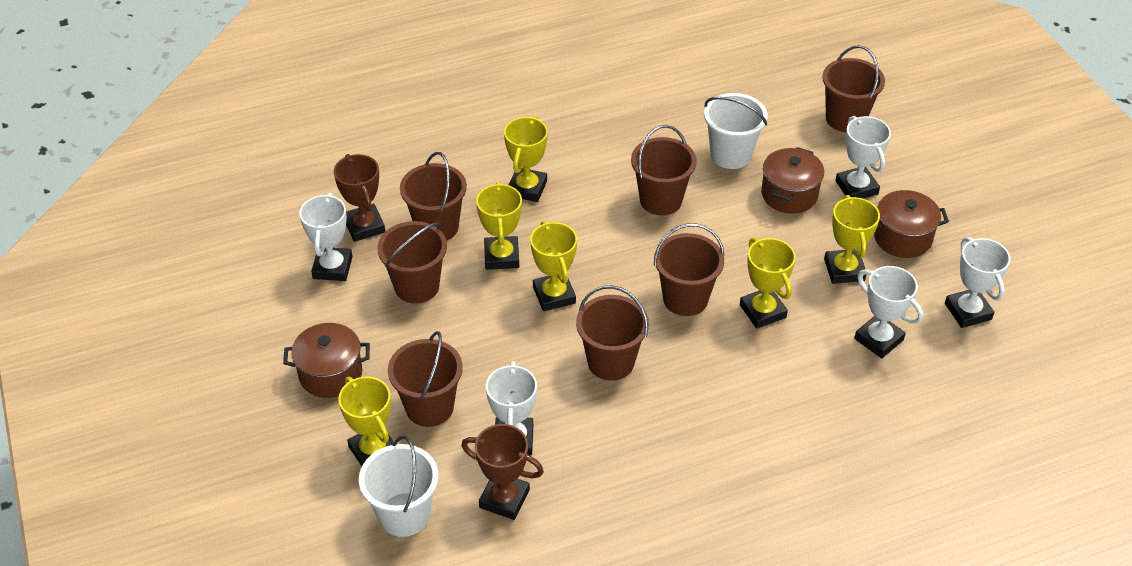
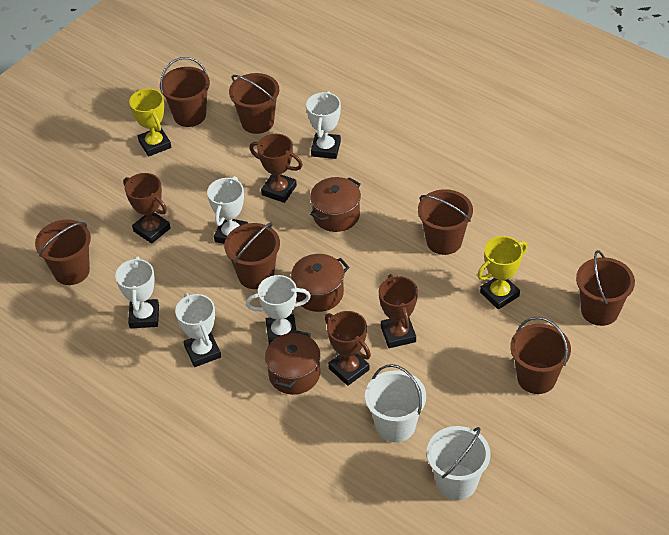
brown trophy: [334,154,385,242] [461,424,544,520] = 2 -> [123,173,170,244] [249,134,303,203] [325,311,371,386] [379,274,418,348] = 4
yellow trophy: [338,377,394,466] [476,182,522,270] [504,116,548,202] [530,221,577,311] [740,237,796,328] [824,195,880,284] = 6 -> [129,89,171,157] [477,236,528,309] = 2

